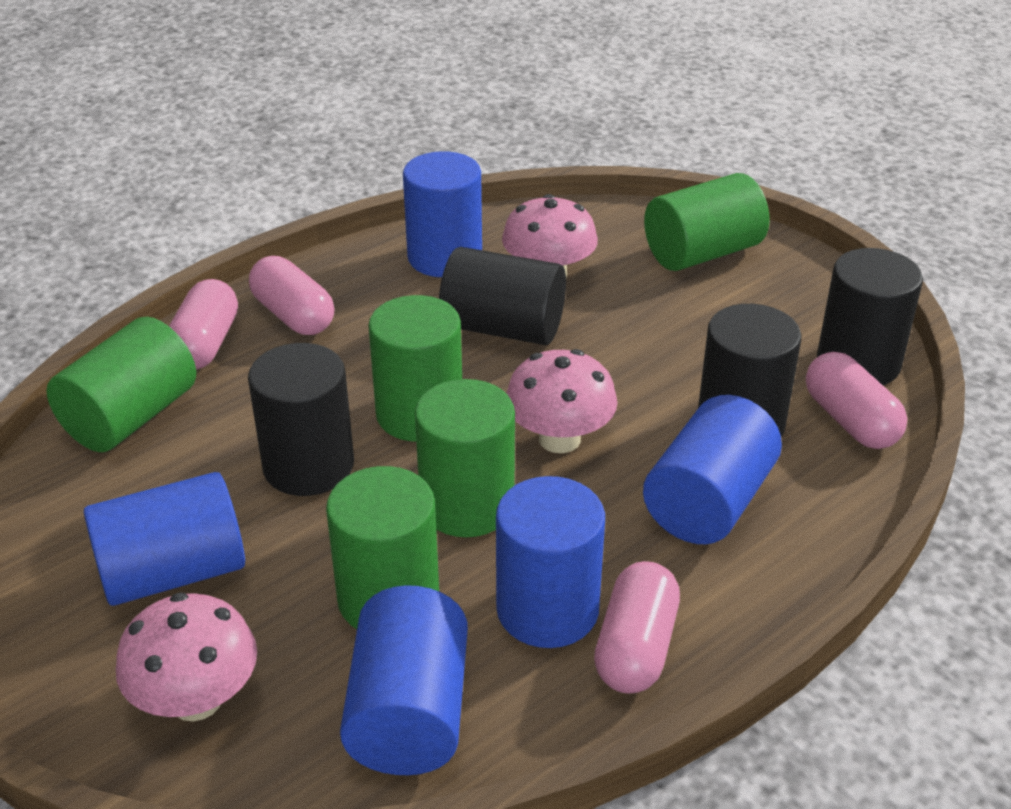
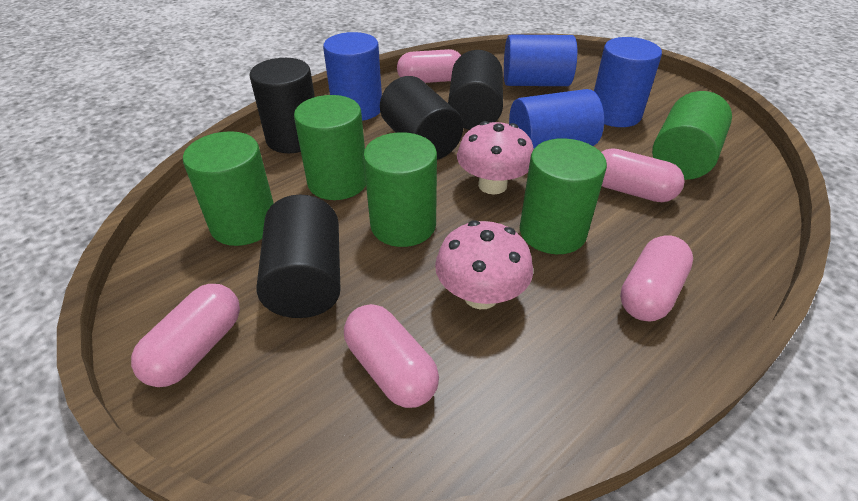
blue cylinder: [84,472,245,606] [340,585,468,775] [403,151,482,277] [496,476,605,648] [643,395,782,544] = 5 -> [323,32,382,121] [504,35,577,86] [509,89,604,148] [594,37,662,127] = 4
pink capsule: [169,279,238,370] [249,256,334,335] [594,561,680,694] [806,352,908,449] = 4 -> [131,284,240,387] [344,304,439,408] [397,49,461,83] [601,148,685,202] [620,235,693,322] = 5
pink mushroom: [116,592,257,721] [502,194,598,278] [506,349,617,453] = 3 -> [435,220,533,309] [457,121,534,194] = 2

